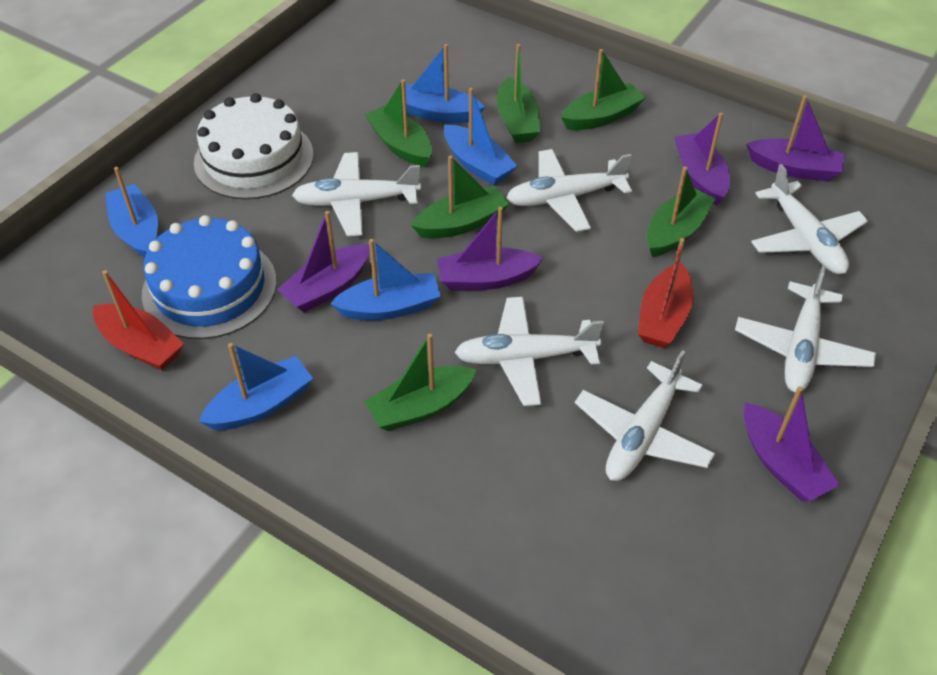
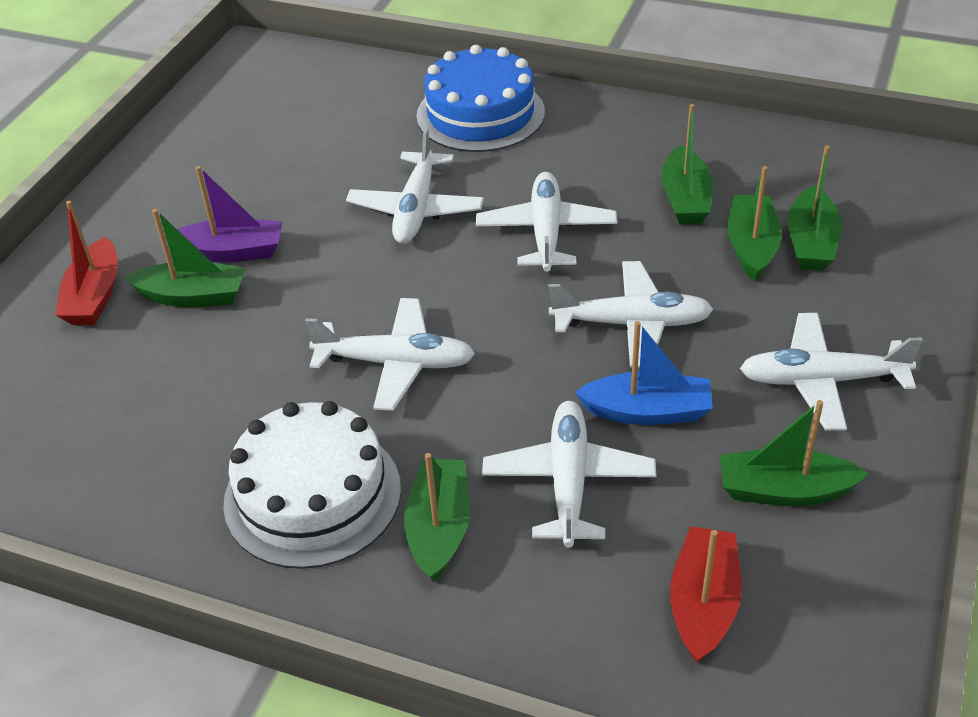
blue boat: [105,167,158,258] [199,343,313,430] [330,239,441,320] [405,44,485,123] [444,88,518,186] = 5 -> [575,321,713,425] = 1
purple boat: [277,211,370,312] [437,207,543,291] [674,113,730,206] [744,387,839,501] [746,95,845,182] = 5 -> [177,166,283,262] = 1

